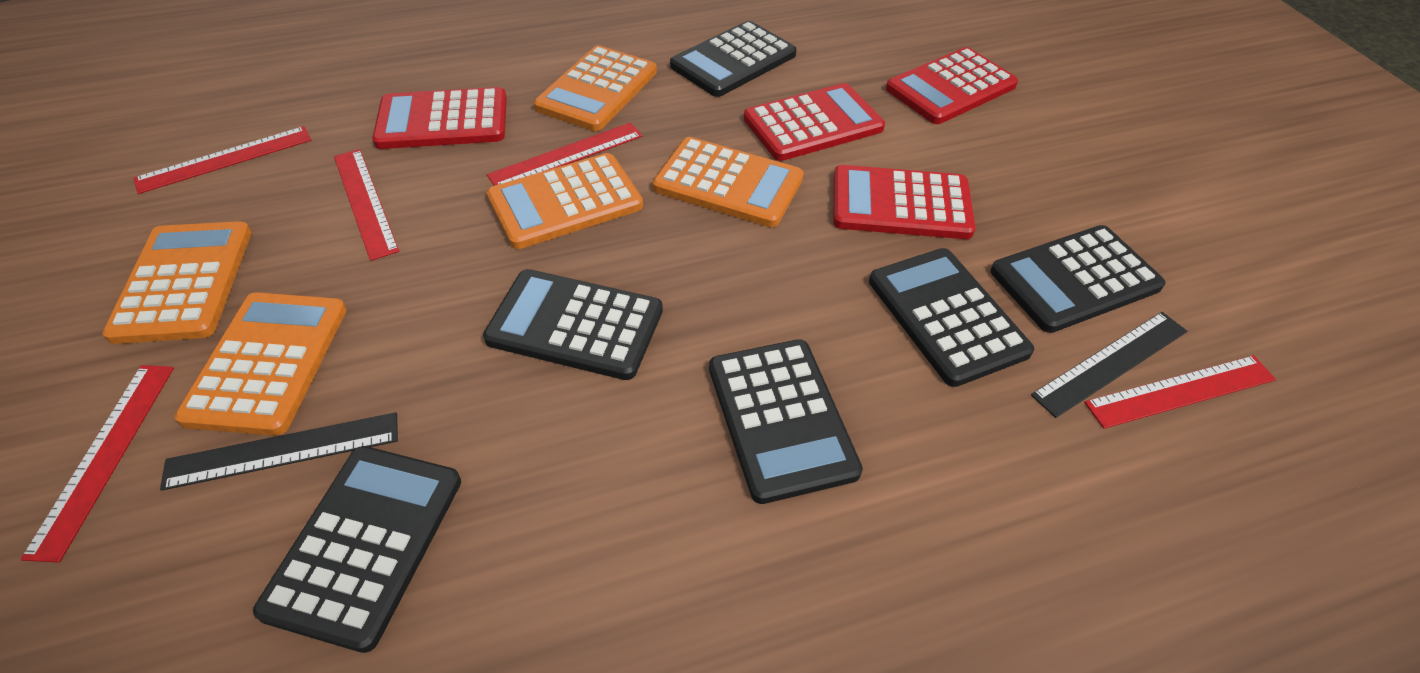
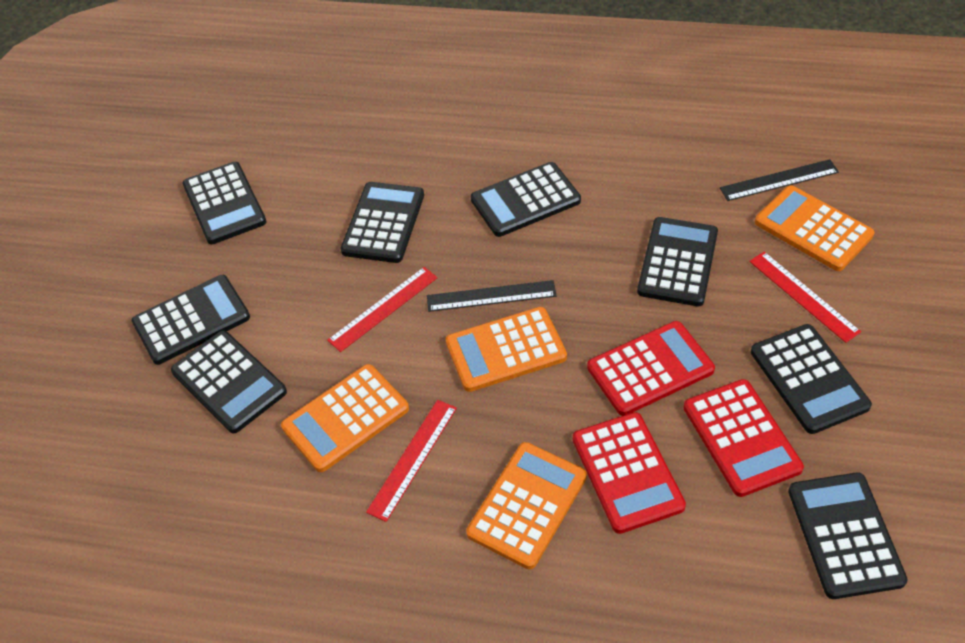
black calculator: [253,446,461,653] [483,269,663,380] [670,21,796,97] [709,339,863,504] [869,248,1034,387] [990,225,1165,333] = 6 -> [132,275,250,365] [171,330,287,433] [182,162,266,244] [341,182,424,263] [471,162,581,237] [637,217,718,306] [751,324,872,434] [788,472,908,599] = 8
orange calculator: [102,221,252,344] [175,292,347,436] [487,153,643,249] [534,45,657,131] [653,137,804,227] = 5 -> [281,364,409,472] [446,307,567,392] [466,442,587,569] [755,185,874,271] = 4
red calculator: [372,87,507,149] [744,83,885,161] [833,165,975,239] [886,47,1018,124] = 4 -> [573,412,686,534] [587,321,715,416] [683,379,804,497] = 3
red ruler: [21,365,174,563] [133,126,311,194] [334,149,399,261] [487,123,643,186] [1084,355,1276,429] = 5 -> [327,267,438,352] [366,400,457,522] [749,252,861,343] = 3

